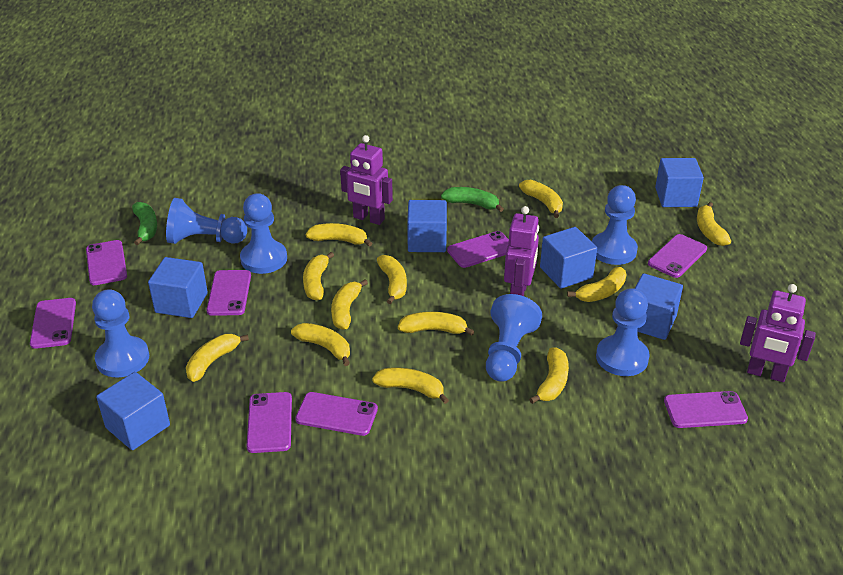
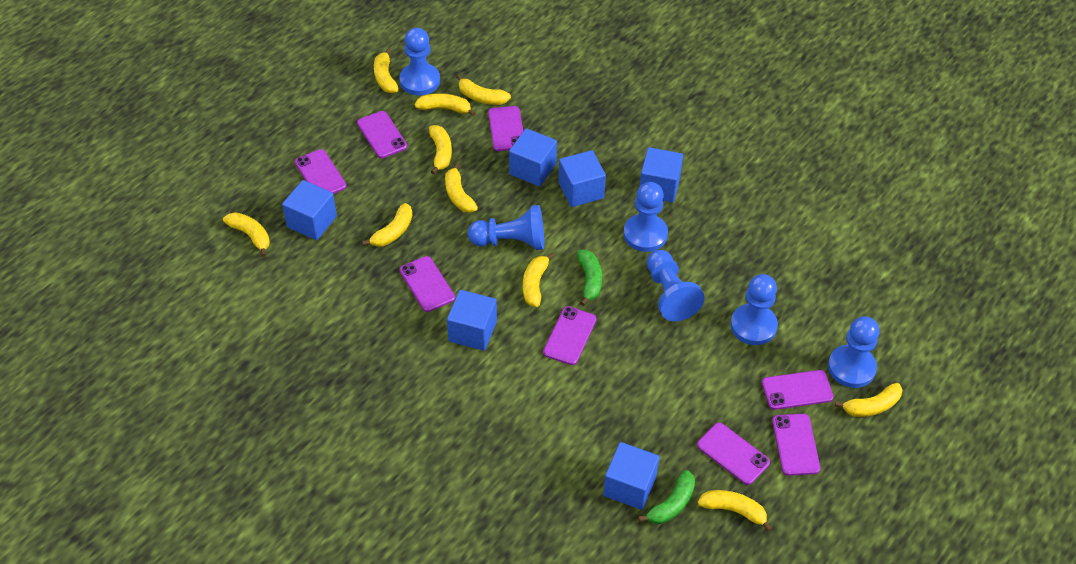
purple robot: [340,135,393,225] [504,206,539,296] [740,284,816,382] = 3 -> none = 0
yellow banana: [186,334,249,382] [291,323,350,366] [303,252,334,301] [306,223,372,247] [331,279,368,330] [372,368,449,404] [377,255,407,304] [398,312,475,336] [519,179,563,218] [529,347,569,404] [567,267,626,302] [697,202,731,246] = 12 -> [223,212,270,257] [362,203,413,247] [374,48,399,93] [415,93,476,116] [429,125,452,175] [445,163,478,213] [457,74,511,105] [523,253,554,307] [698,490,772,532] [835,383,902,417] = 10

